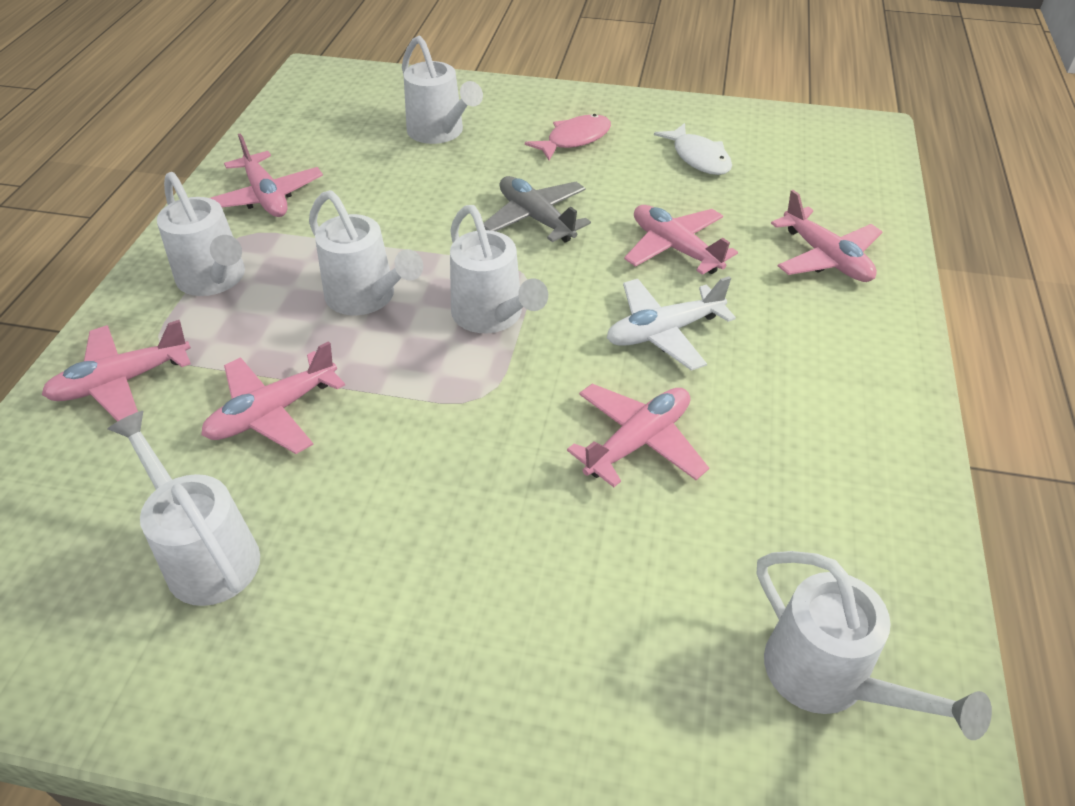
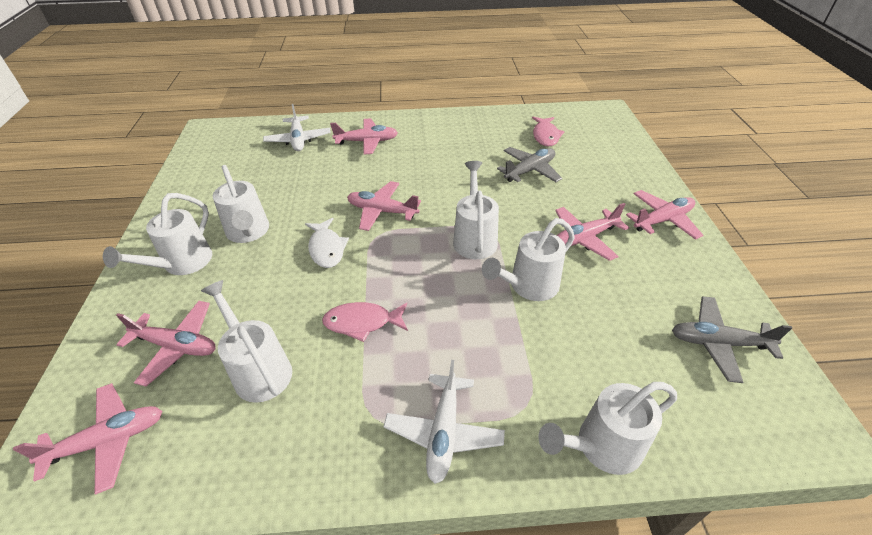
grey plane: [483,176,591,243] = 1 -> [497,147,562,182] [672,296,792,383] = 2
pink fish: [525,114,611,160] = 1 -> [322,302,408,342] [532,117,565,147] = 2
white plane: [607,276,736,371] = 1 -> [263,104,331,151] [383,360,505,484] = 2

